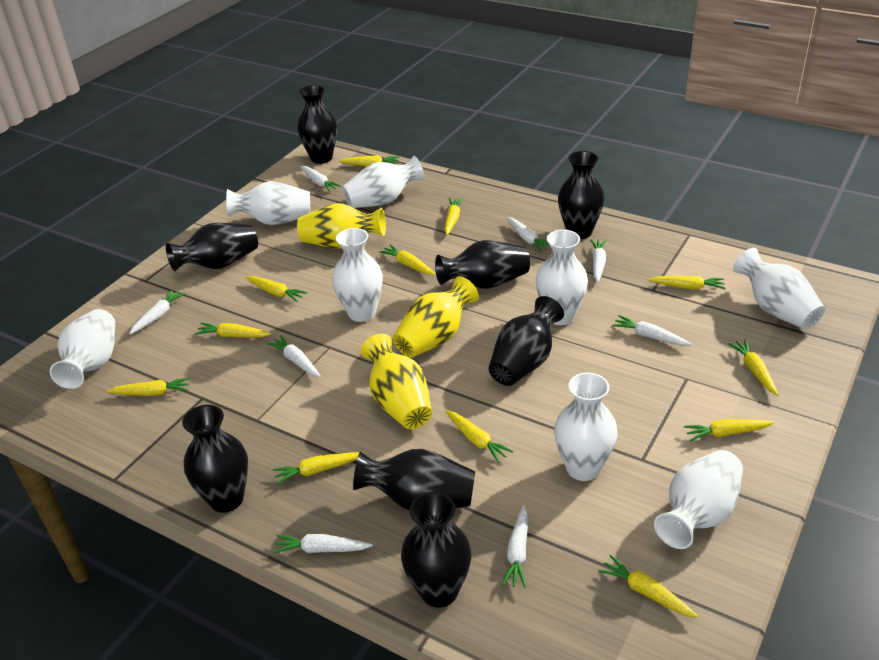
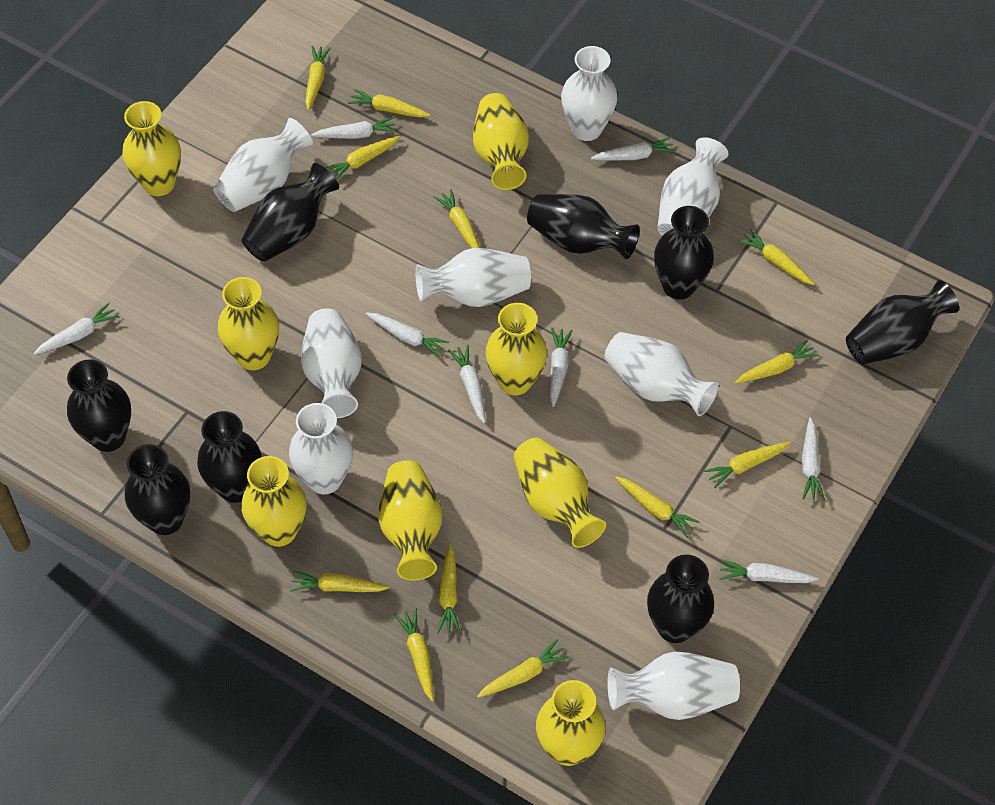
yellow vase: [297,203,386,249] [361,334,432,429] [393,276,479,358] = 3 -> [122,101,181,196] [218,277,279,370] [241,456,307,547] [378,460,442,580] [473,93,529,190] [485,303,547,395] [513,437,606,548] [536,680,605,766] = 8

